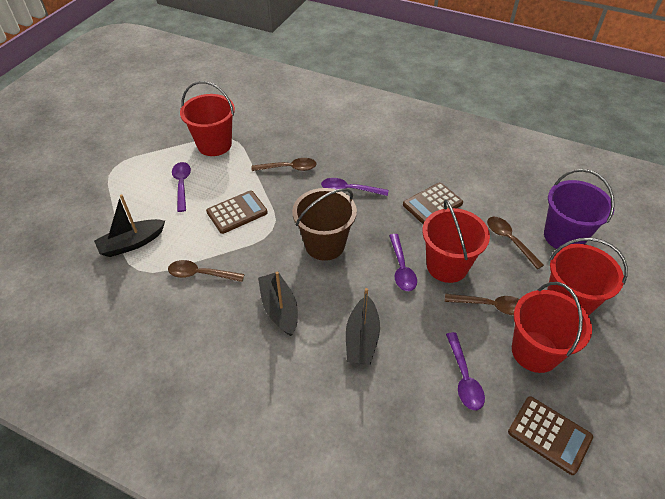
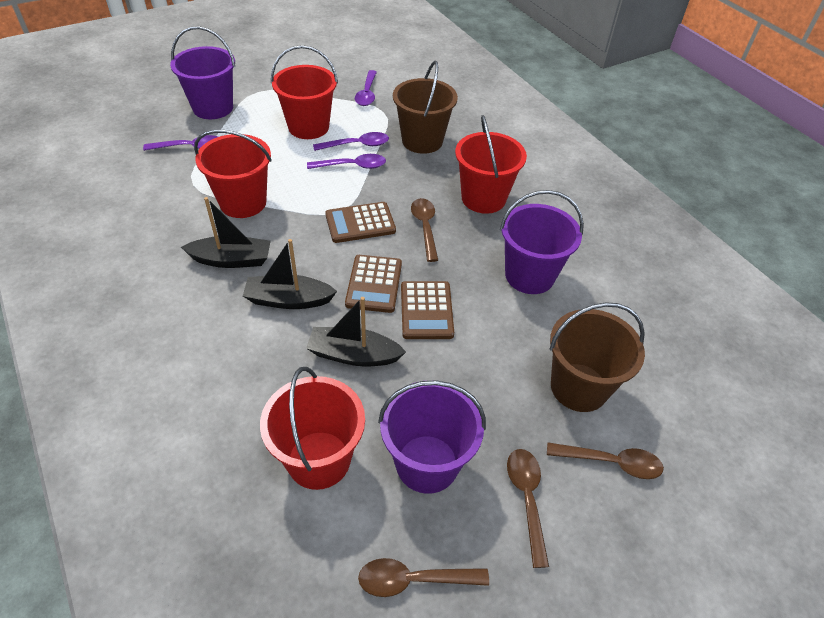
brown bucket: [292,188,357,261] = 1 -> [393,61,458,154] [550,302,645,412] = 2
purple bucket: [544,169,615,249] = 1 -> [170,26,235,119] [378,380,486,494] [500,190,584,294] = 3

